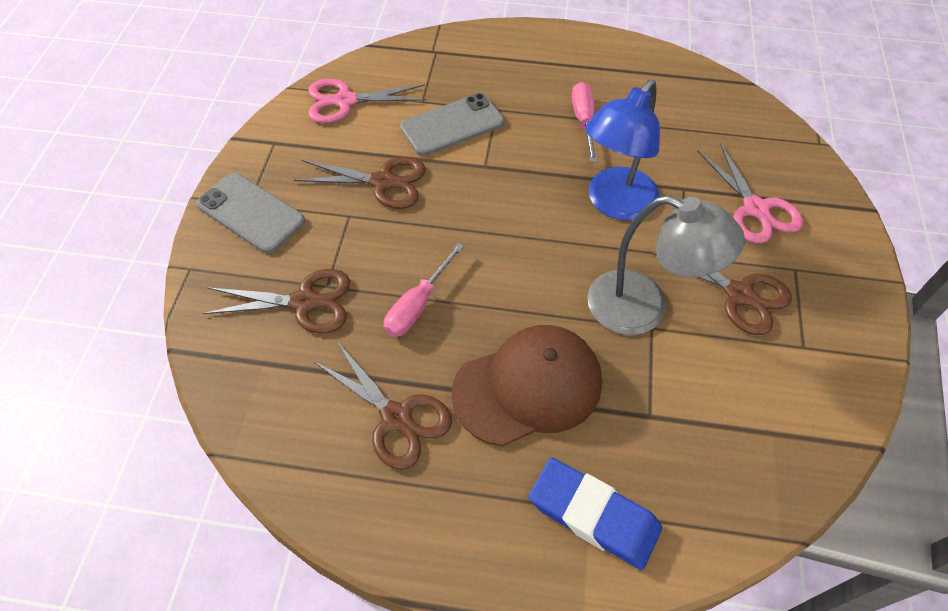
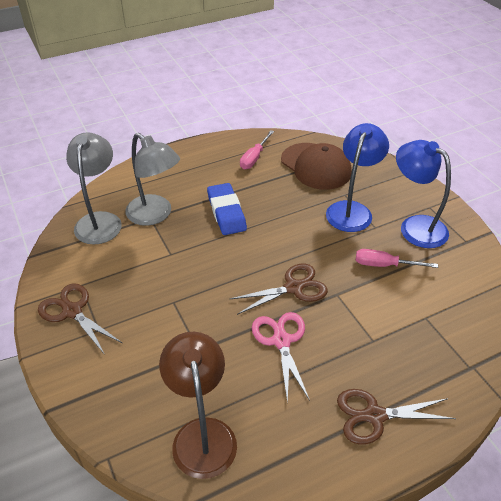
blue lamp: [585,80,660,220] = 1 -> [326,123,389,232] [396,140,451,248] = 2
brown lamp: none = 0 -> [159,332,237,479] = 1
brown scissors: [202,269,350,334] [294,157,426,209] [313,340,452,470] [649,251,792,335] = 4 -> [38,284,122,355] [230,263,328,315] [337,389,456,445] = 3
grey lamp: [588,195,745,335] = 1 -> [66,132,122,245] [125,133,180,226] = 2
grey phone: [196,173,305,253] [400,93,504,156] = 2 -> none = 0
pink scissors: [308,79,427,123] [697,143,803,244] = 2 -> [252,312,310,403] = 1

